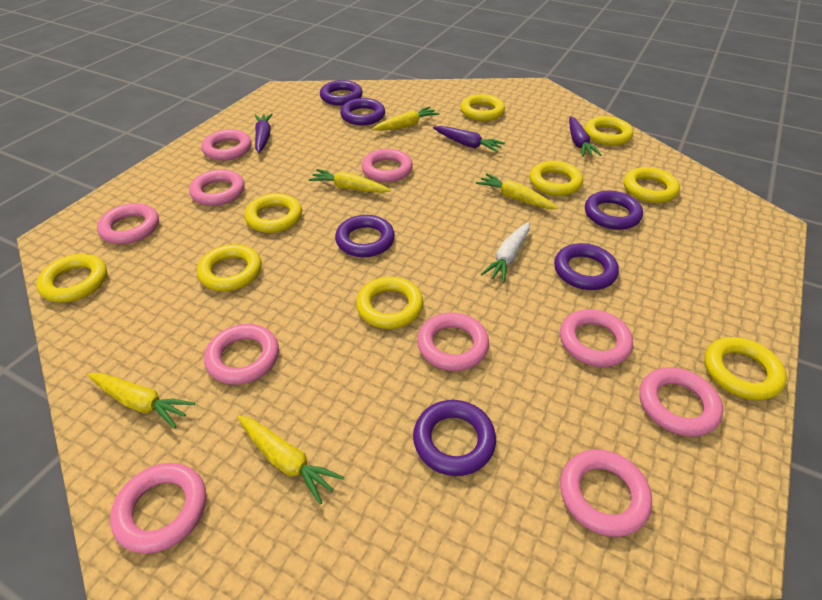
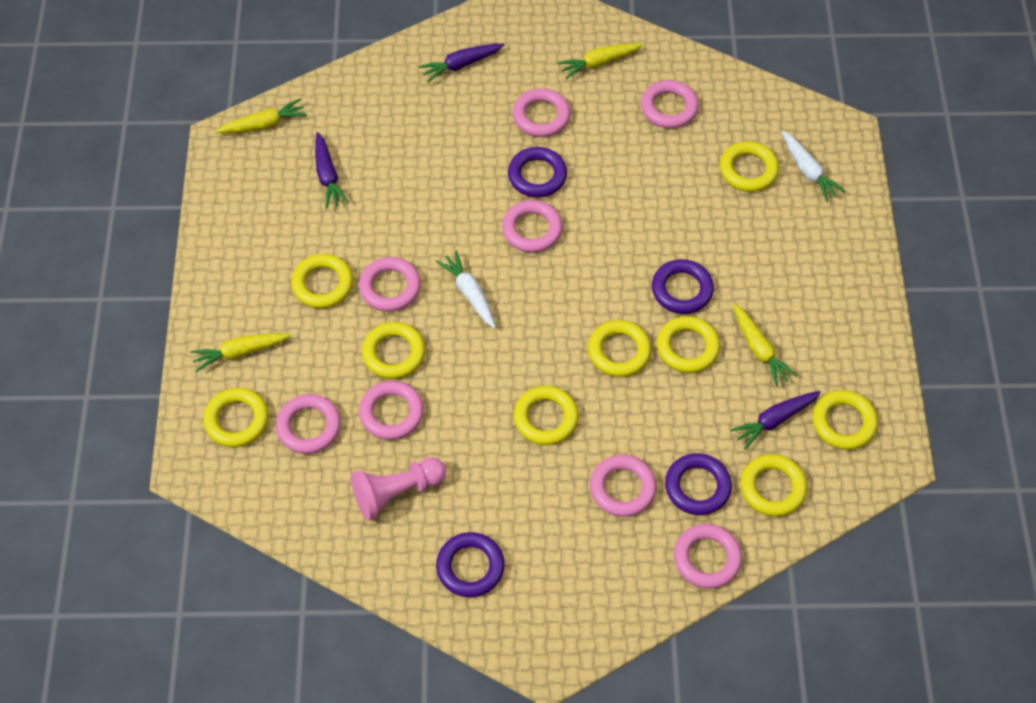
pink pawn: none = 0 -> [351,457,446,521] = 1
pink ring: [97,203,159,244] [110,463,206,554] [189,169,245,206] [201,129,251,161] [204,324,279,385] [361,149,413,182] [417,312,489,371] [560,309,633,367] [560,449,652,537] [639,367,723,437] = 10 -> [276,394,341,454] [359,257,421,312] [359,381,424,440] [502,200,563,253] [513,88,571,137] [590,455,657,517] [641,80,699,128] [674,524,742,589] = 8
purple ring: [320,80,363,106] [335,215,395,257] [340,98,385,125] [413,400,496,476] [554,243,619,290] [585,191,643,230] = 6 -> [436,532,505,597] [508,147,567,198] [652,259,714,314] [665,453,732,515] = 4
white carrot: [481,222,529,283] = 1 -> [436,250,496,328] [782,131,845,202] = 2
yellow carrot: [88,373,195,428] [238,416,344,505] [308,169,391,193] [372,106,440,131] [476,173,558,209] = 5 -> [190,333,291,372] [215,98,307,134] [557,43,643,79] [733,304,797,387] = 4

